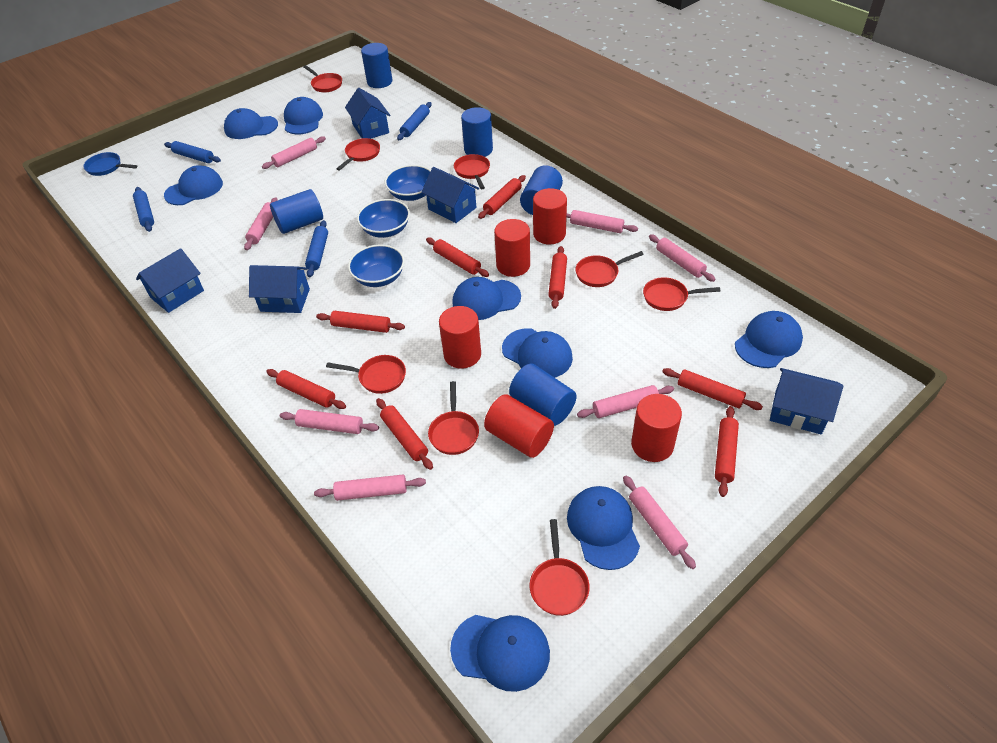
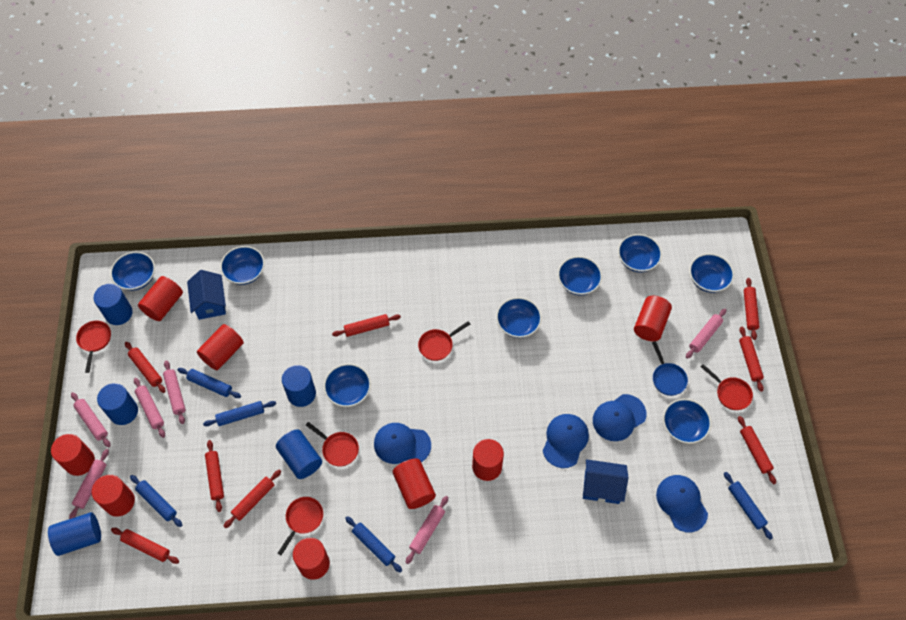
blue bowl: [348,244,405,287] [357,199,410,238] [385,165,431,201] = 3 -> [110,252,155,291] [220,246,265,285] [324,364,371,407] [496,297,542,338] [558,256,602,295] [618,234,662,272] [663,399,711,444] [689,254,734,293] = 8
blue cap: [164,165,223,205] [224,108,278,139] [284,97,323,134] [450,615,550,692] [452,277,521,320] [502,328,573,378] [567,486,640,570] [735,311,803,368] = 8 -> [374,423,431,464] [543,414,589,468] [593,394,646,441] [656,475,708,532] = 4
blue house: [136,248,204,313] [249,265,310,313] [345,88,390,139] [421,167,479,223] [770,368,843,434] = 5 -> [187,270,226,320] [583,459,628,504] = 2
blue rolling pin: [133,187,154,232] [164,141,221,163] [305,220,328,277] [397,102,432,140] = 4 -> [130,475,182,527] [178,368,241,398] [203,401,276,426] [345,516,402,573] [724,472,773,540] = 5
pink rolling pin: [244,197,278,250] [262,136,326,169] [280,409,379,434] [314,475,426,501] [566,210,638,233] [577,385,674,418] [623,476,696,569] [649,234,715,282] = 8 -> [69,449,109,519] [71,392,110,447] [134,378,165,438] [163,360,186,424] [406,496,448,564] [686,309,726,359] = 6
red cylinder: [439,306,481,369] [484,394,554,458] [494,219,530,277] [533,188,567,245] [631,394,682,462] = 5 -> [51,434,95,476] [91,475,135,517] [138,276,183,321] [197,324,244,370] [293,538,330,580] [393,458,436,509] [472,439,504,481] [634,296,672,341] = 8
red pan: [304,65,342,92] [326,355,406,394] [336,138,380,171] [428,381,479,455] [454,154,490,189] [530,519,590,616] [575,251,644,287] [643,277,720,311] = 8 -> [76,321,111,373] [278,497,323,556] [306,422,359,467] [418,321,470,361] [701,364,753,410] = 5

